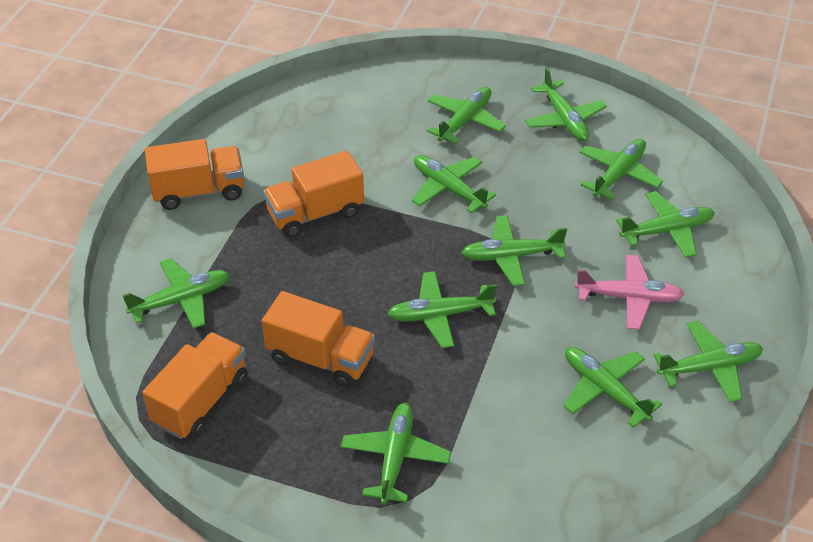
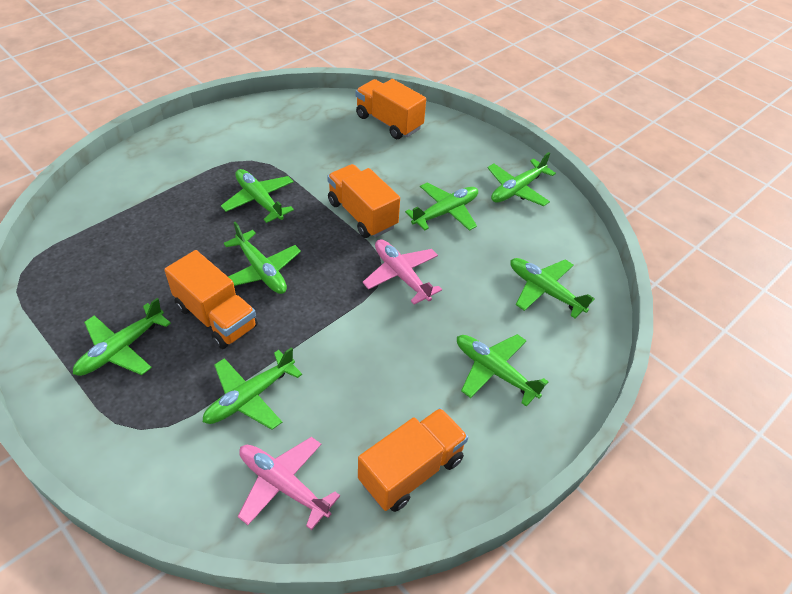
green plane: [123,258,230,329] [341,403,451,504] [387,271,497,348] [412,155,496,213] [427,87,506,144] [461,215,567,286] [525,68,607,141] [563,347,662,428] [579,139,663,200] [616,191,715,258] [654,321,763,402] = 11 -> [73,298,171,376] [203,347,302,430] [221,169,294,223] [224,222,301,294] [405,182,478,231] [457,334,548,407] [488,152,556,206] [510,258,595,318] = 8
pink plane: [575,255,685,330] = 1 -> [238,437,340,530] [363,239,442,305] = 2

